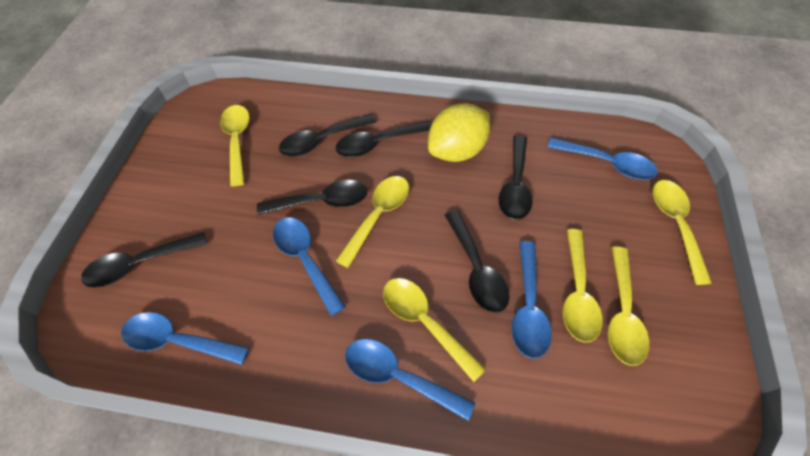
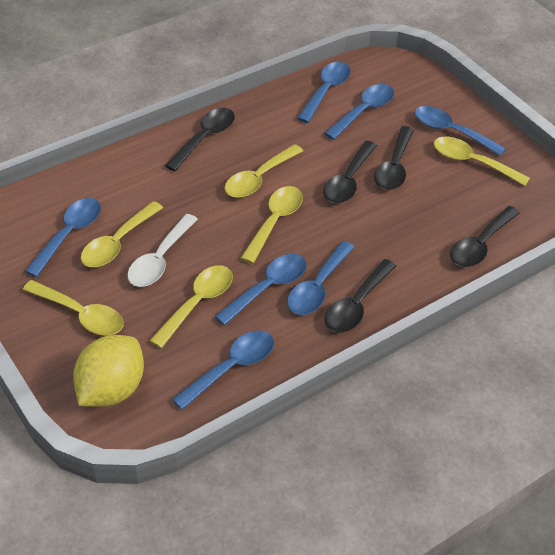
black spoon: [81,232,207,288] [257,180,367,215] [279,114,376,157] [336,121,432,157] [445,210,510,313] [499,135,533,220] = 6 -> [165,108,235,171] [323,141,377,204] [325,259,396,332] [374,126,414,190] [450,206,520,267] = 5
blue spoon: [121,312,249,365] [273,218,346,316] [345,339,475,421] [512,241,552,359] [547,138,658,180] = 5 -> [25,198,101,277] [172,331,274,410] [214,254,307,326] [287,241,355,315] [297,62,351,123] [324,84,394,140] [414,106,506,156] = 7
white spoon: none = 0 -> [127,214,198,287] = 1

